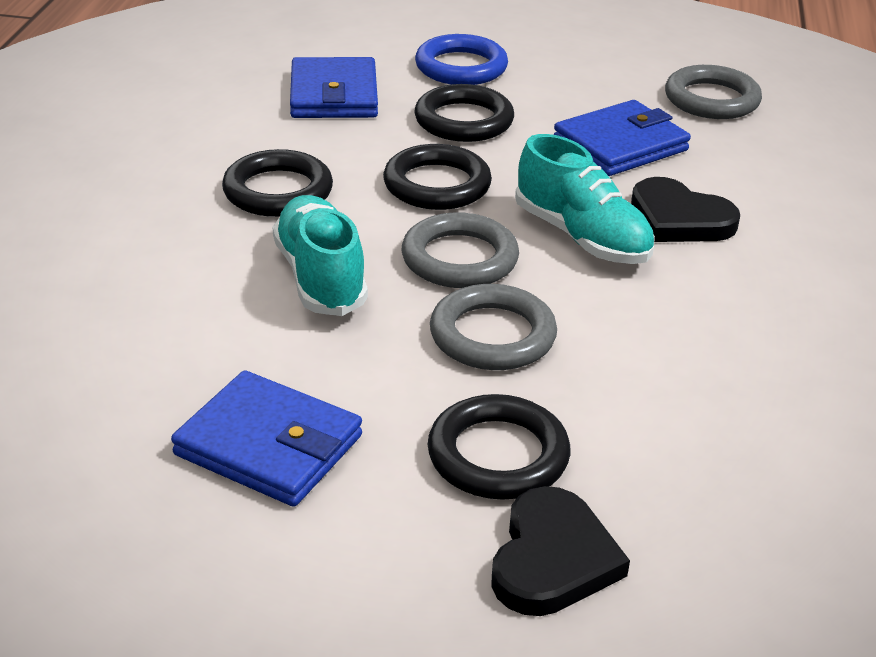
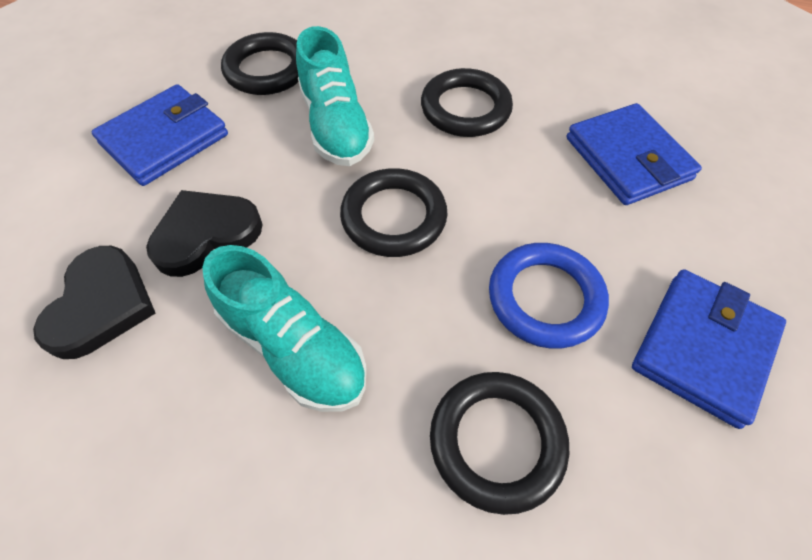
grey ring: [402,212,519,288] [430,284,557,370] [665,65,762,119] = 3 -> none = 0

